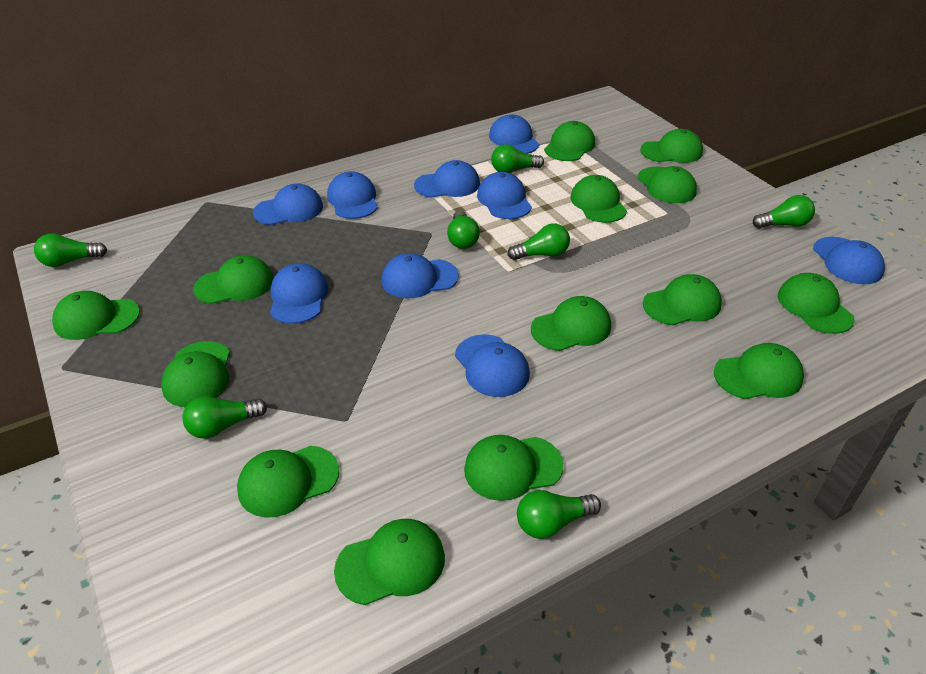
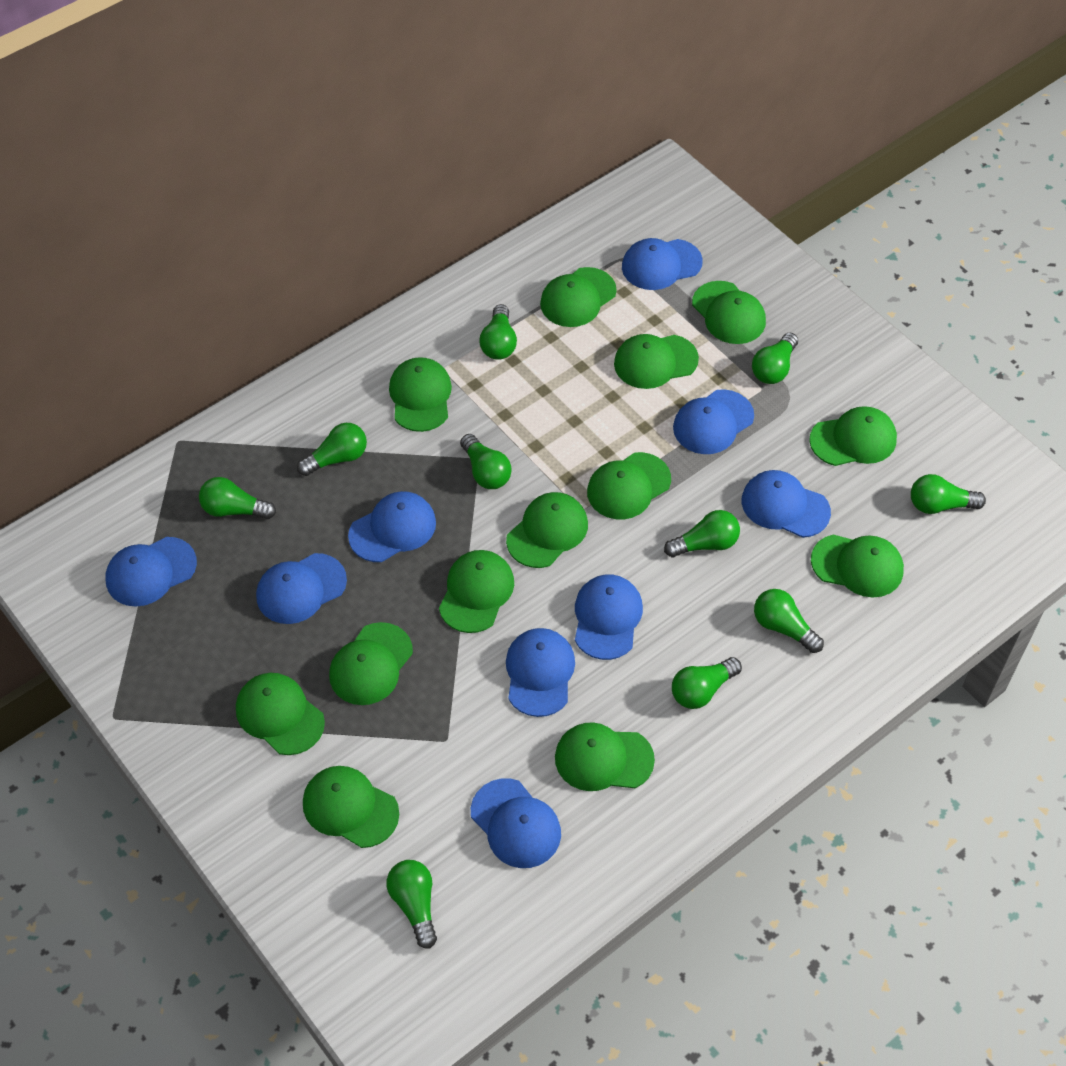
green cap: [52,291,140,340] [161,341,230,407] [193,255,274,304] [237,446,339,518] [334,519,445,605] [464,435,564,501] [531,296,611,351] [544,121,595,161] [570,175,627,223] [638,166,697,203] [640,129,703,163] [643,274,722,325] [714,343,804,399] [778,273,855,334] = 14 -> [236,673,325,755] [303,766,399,848] [329,622,413,705] [389,357,452,432] [439,550,514,633] [506,492,588,568] [540,267,617,327] [555,722,655,791] [587,452,671,519] [614,334,699,389] [692,281,766,344] [809,406,897,466] [811,534,904,597] = 13
green light bulb: [34,233,107,267] [182,396,267,439] [447,210,480,249] [491,144,544,173] [508,224,570,260] [517,490,601,539] [753,195,815,228] = 7 -> [199,477,276,519] [297,423,367,476] [386,860,437,949] [460,434,512,489] [479,304,517,360] [664,510,740,557] [672,657,742,709] [752,333,798,384] [754,589,824,653] [911,474,986,514] = 10

